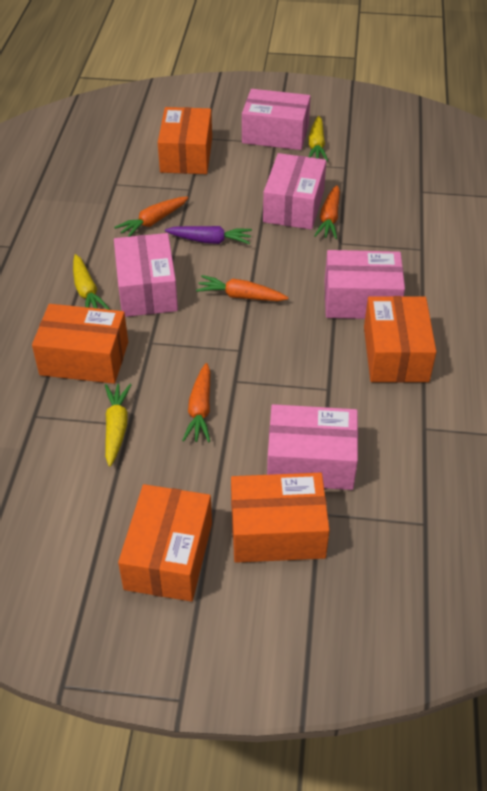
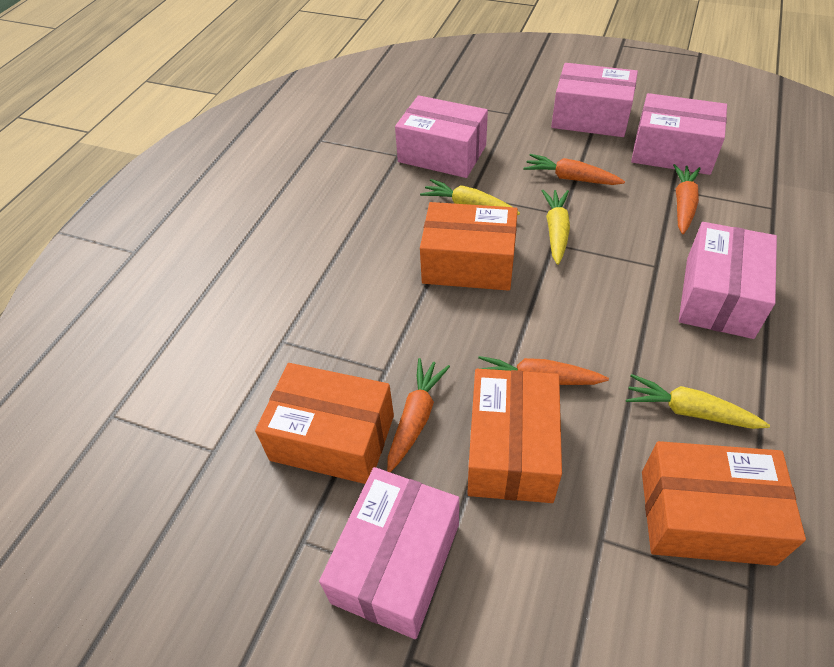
orange box: [32,304,128,384] [118,484,212,602] [158,107,212,174] [231,473,330,563] [364,296,436,383] = 5 -> [255,363,394,484] [420,202,518,291] [467,369,562,503] [642,441,806,566] = 4
purple carrot: [165,226,252,244] = 1 -> none = 0

